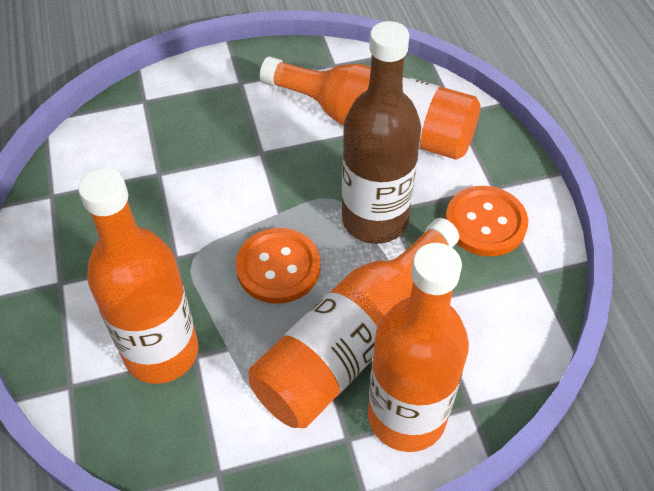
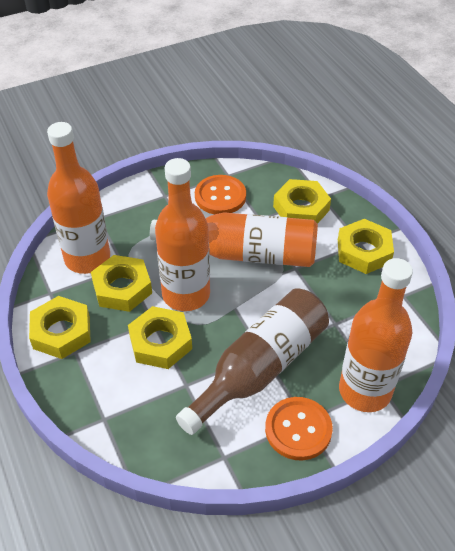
yellow nut: none = 0 -> [29,296,91,359] [91,255,152,312] [128,306,192,369] [273,179,331,224] [338,219,394,274] = 5

